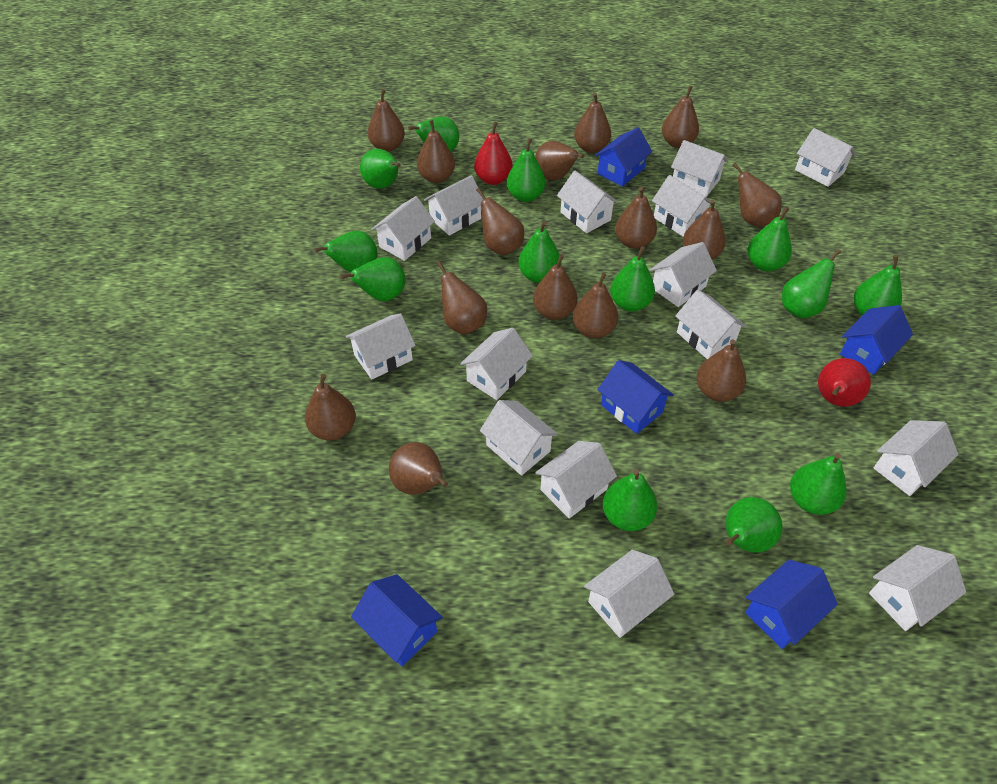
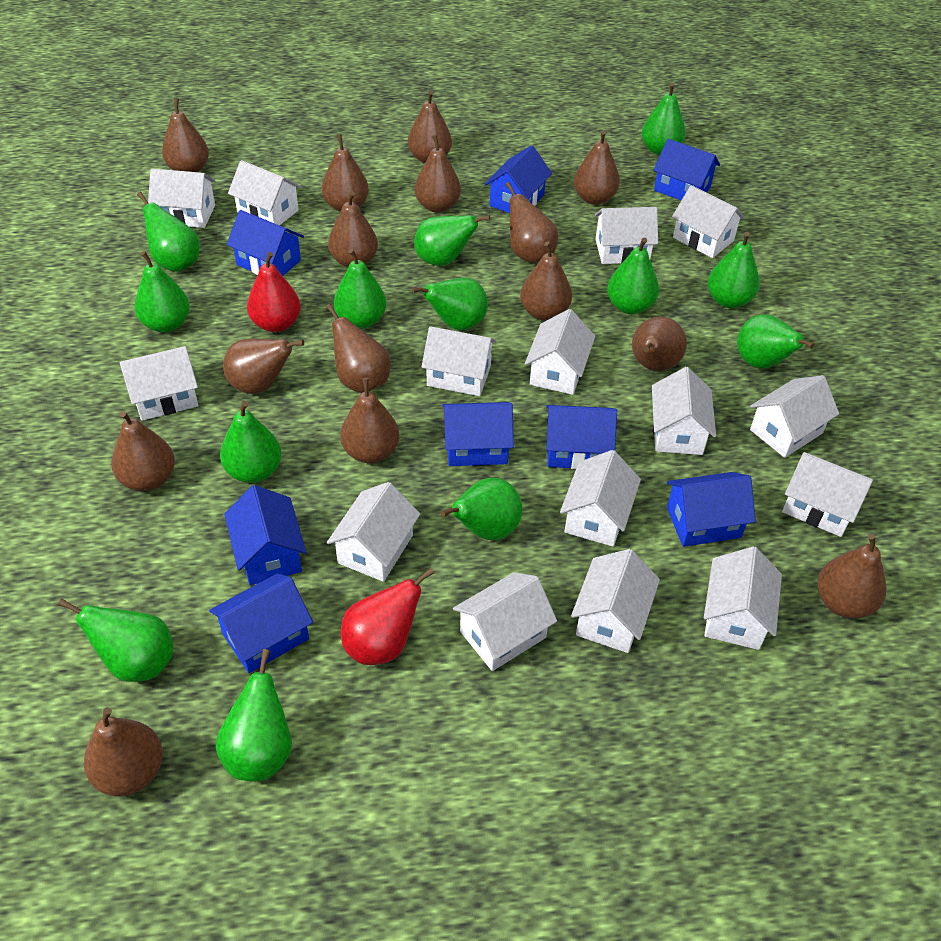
blue house: [351,574,443,666] [595,127,652,187] [597,360,674,434] [745,560,838,649] [840,305,913,375] = 5 -> [209,573,313,673] [224,485,306,585] [227,210,304,276] [442,402,514,466] [485,145,552,213] [546,405,617,469] [653,139,720,200] [667,472,756,547] = 8

